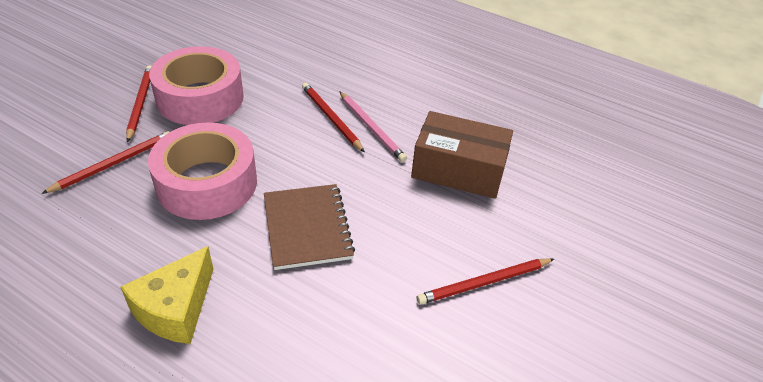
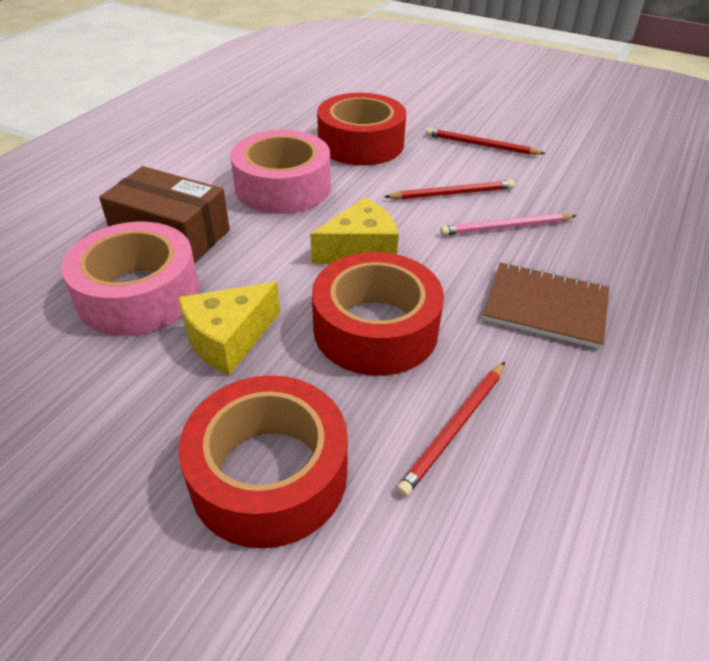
red pencil: [41,131,170,194] [126,65,152,142] [302,83,365,152] [417,258,554,304] = 4 -> [384,180,514,200] [397,362,505,497] [426,128,546,155] = 3
red tape: none = 0 -> [178,375,348,548] [312,252,444,376] [317,93,406,165] = 3
yellow cheese: [120,246,214,344] = 1 -> [178,282,280,376] [310,197,399,264] = 2

